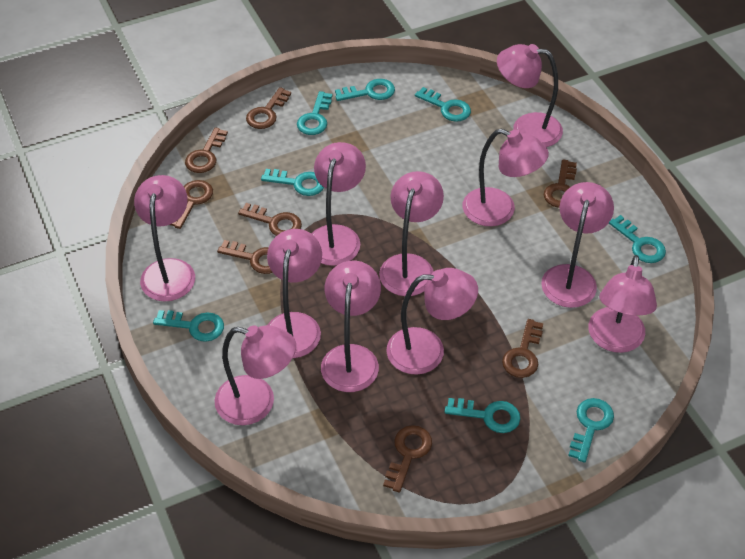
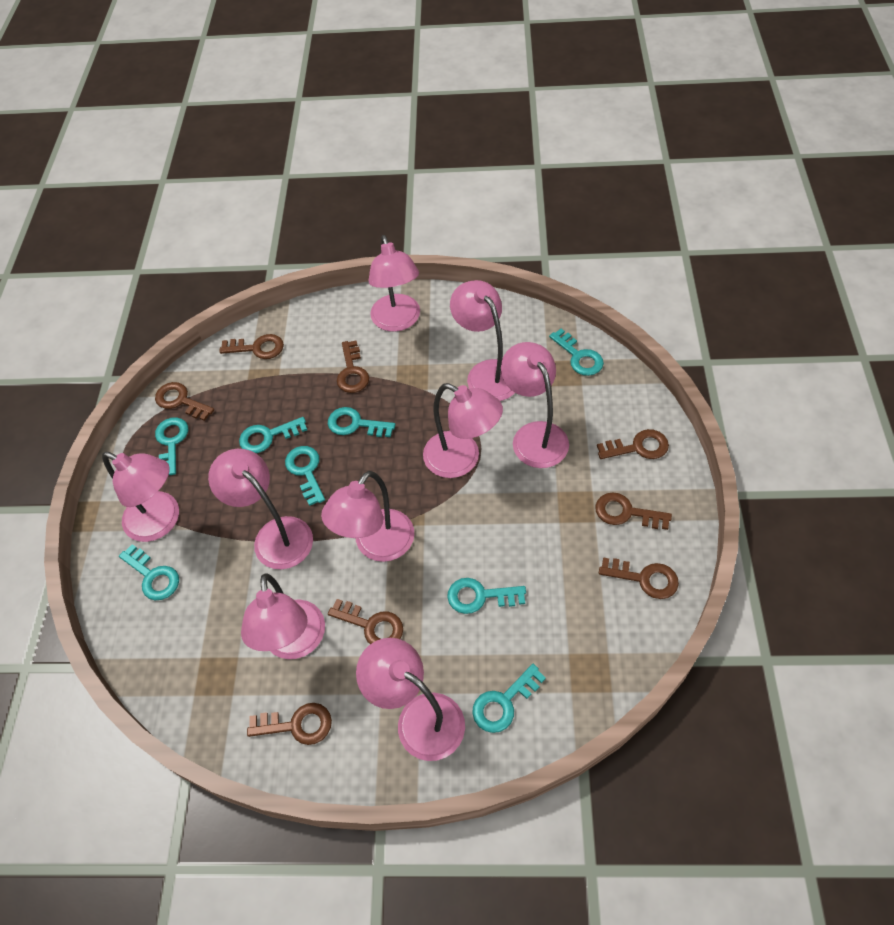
pink lamp: [134,175,195,301] [215,325,296,425] [267,229,322,358] [312,142,366,266] [321,261,381,392] [379,171,444,296] [386,268,478,375] [463,129,549,226] [497,44,563,147] [541,182,614,308] [588,255,657,353] = 11 -> [102,452,179,542] [208,449,313,569] [241,574,325,659] [321,471,414,562] [356,638,465,761] [368,235,420,332] [423,383,503,478] [450,280,515,401] [501,342,569,468] = 9

